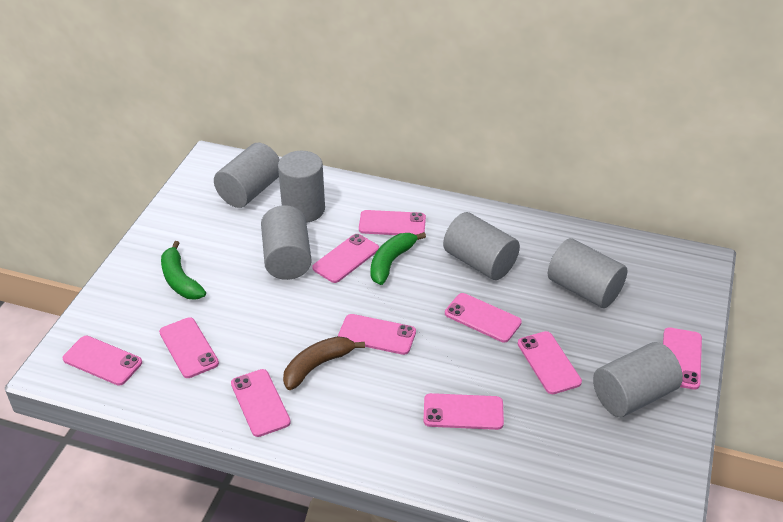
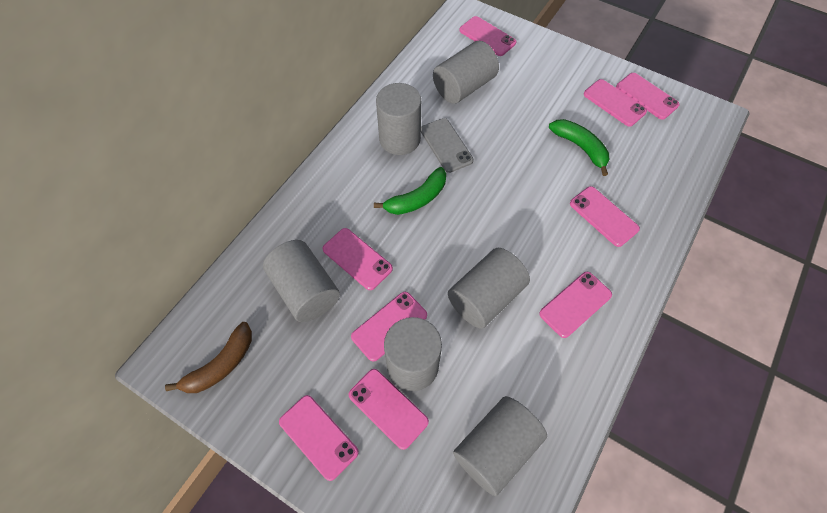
grey phone: none = 0 -> [421,118,474,173] = 1
pink phone: [63,336,142,386] [159,317,219,378] [231,369,291,437] [312,234,379,283] [338,314,416,355] [359,210,426,235] [423,393,504,430] [445,293,522,342] [518,331,582,394] [663,327,702,390] = 10 -> [279,395,359,481] [323,228,393,290] [348,369,429,450] [351,292,427,361] [459,16,516,56] [539,272,612,338] [570,186,640,247] [584,79,647,127] [616,73,680,120] = 9

